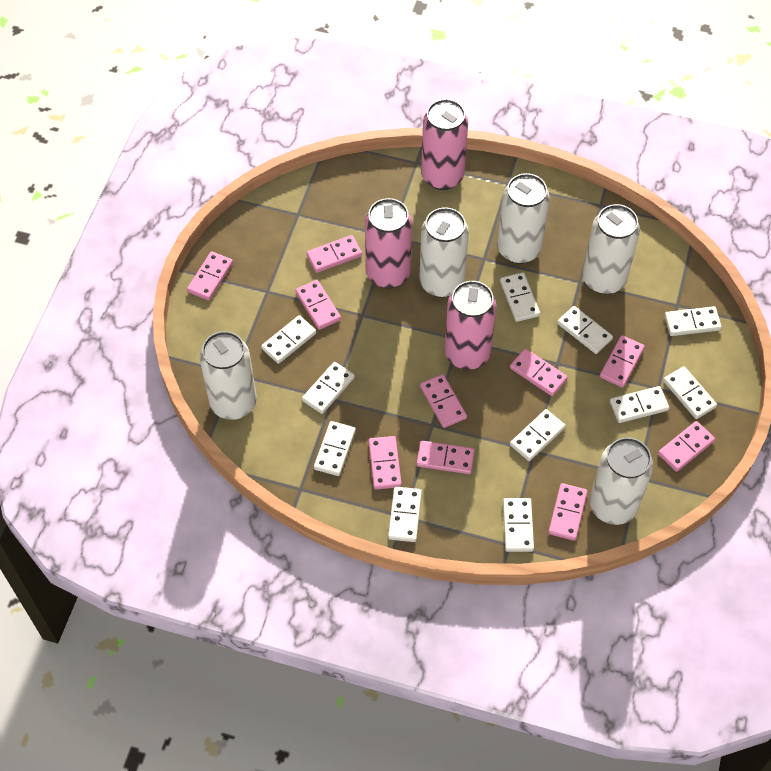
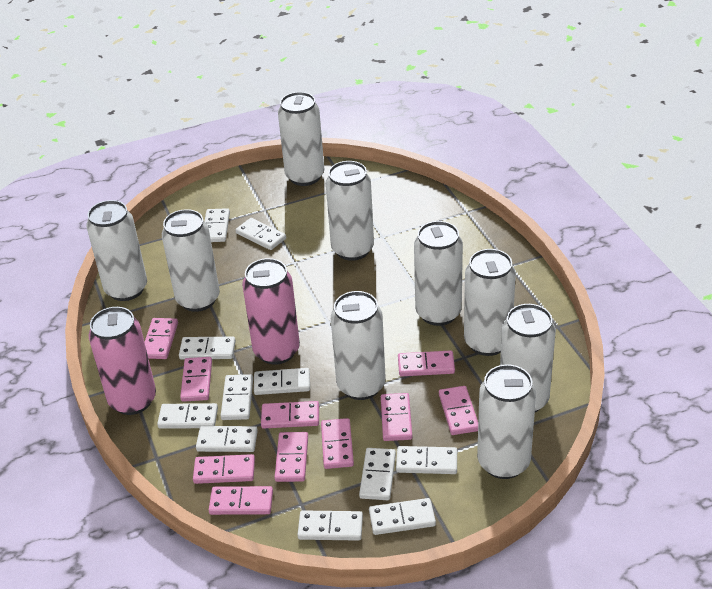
pink can: [365,198,412,289] [421,99,468,190] [445,281,497,370] = 3 -> [89,307,156,415] [242,258,300,365] = 2
white can: [200,331,256,420] [419,207,469,298] [497,173,550,264] [582,204,640,294] [590,437,653,525] = 5 -> [87,200,147,301] [162,209,220,312] [278,92,324,186] [326,161,374,261] [331,291,386,400] [414,221,463,326] [464,249,516,356] [477,364,536,479] [500,304,556,412] = 9

